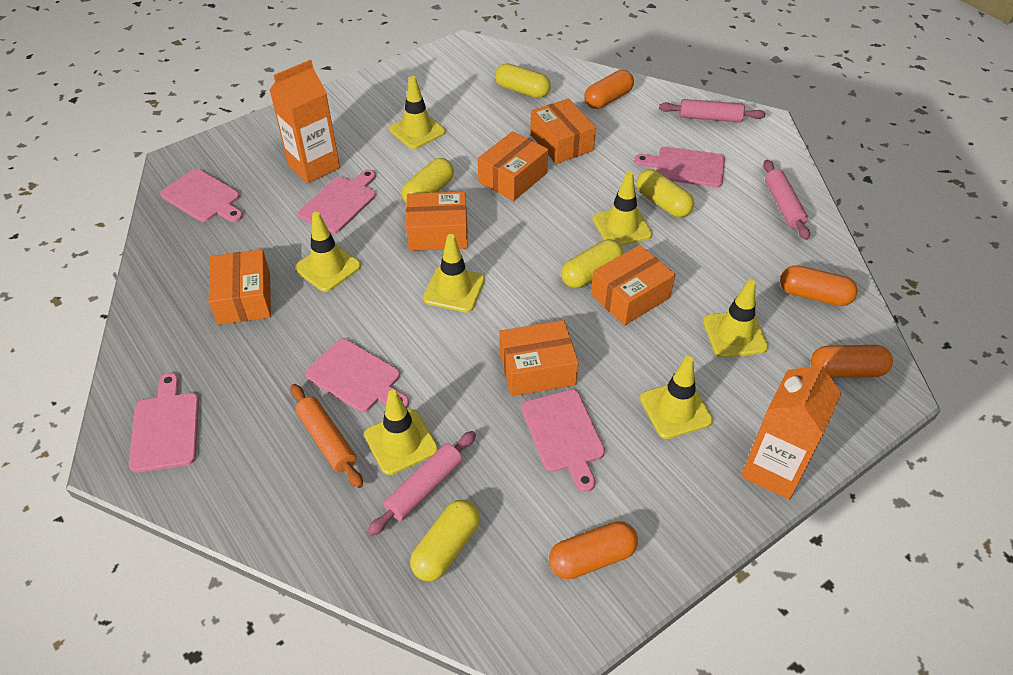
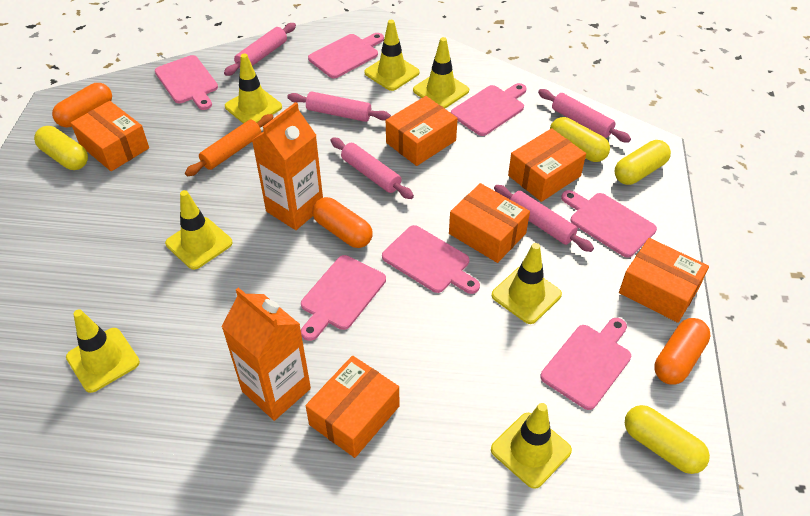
orange capsule: [549,521,638,579] [585,70,634,109] [780,265,858,306] [811,345,893,378] = 4 -> [52,83,112,127] [312,197,373,248] [654,318,711,384] = 3
pink cutting board: [129,373,199,473] [160,169,243,222] [298,169,376,233] [305,339,409,412] [521,389,605,492] [634,147,725,187] = 6 -> [155,55,218,110] [301,255,386,341] [308,33,384,78] [382,225,480,294] [451,83,527,136] [540,318,631,410] [561,190,657,258] = 7
pink rolling pin: [367,431,476,536] [659,99,765,122] [763,160,810,240] = 3 -> [224,23,296,76] [287,91,391,122] [331,137,414,199] [494,185,594,252] [538,89,631,142] = 5
yellow capsule: [402,158,454,204] [410,500,480,581] [495,63,551,98] [561,239,623,288] [636,169,694,218] = 5 -> [34,126,88,170] [550,117,610,162] [615,140,671,185] [625,405,710,474] = 4

